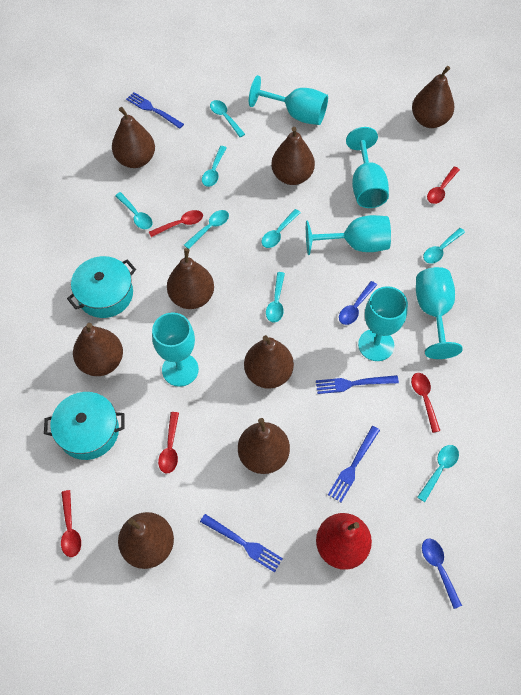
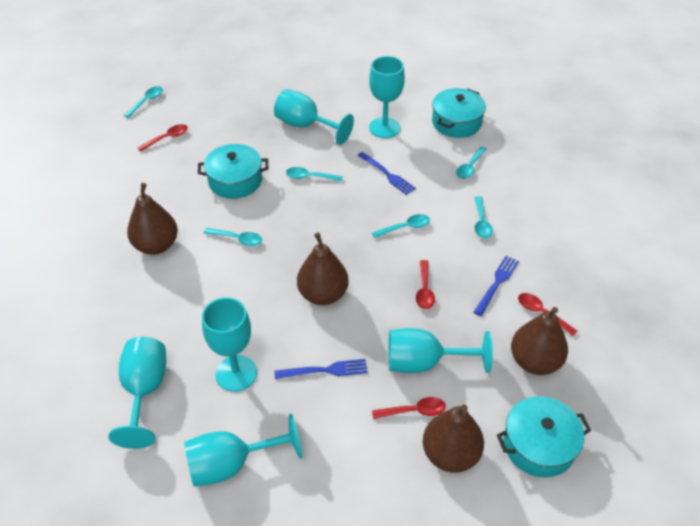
blue fork: [126,92,184,129] [200,514,283,572] [316,375,399,394] [328,426,380,502] = 4 -> [274,359,368,379] [357,152,416,195] [474,256,519,316] = 3
blue spoon: [339,281,377,325] [422,539,462,609] = 2 -> none = 0
brown pear: [73,323,123,376] [112,107,155,168] [118,512,174,569] [167,248,214,309] [238,418,290,474] [244,335,294,389] [271,127,315,185] [412,66,454,128] = 8 -> [127,183,178,255] [297,232,348,305] [423,405,484,473] [511,307,568,375] = 4
red pear: [316,513,372,570] = 1 -> none = 0
red spoon: [61,490,81,557] [149,210,203,237] [158,412,179,474] [411,373,440,433] [427,167,460,204] = 5 -> [138,124,188,152] [372,397,446,419] [416,260,435,309] [518,293,577,336] = 4
turquoise pot: [44,392,125,460] [67,256,136,318] = 2 -> [198,144,269,199] [432,88,486,138] [497,396,591,478] = 3
turquoise spoon: [115,192,152,229] [184,210,229,249] [202,146,227,187] [210,100,245,137] [262,209,301,248] [266,272,285,322] [417,445,459,502] [423,228,465,264] = 8 -> [124,86,163,118] [204,228,262,246] [286,167,343,181] [372,214,430,238] [456,146,487,179] [475,196,493,238] = 6

